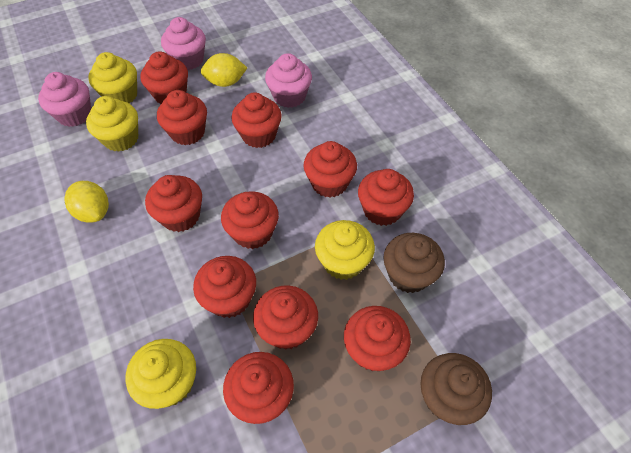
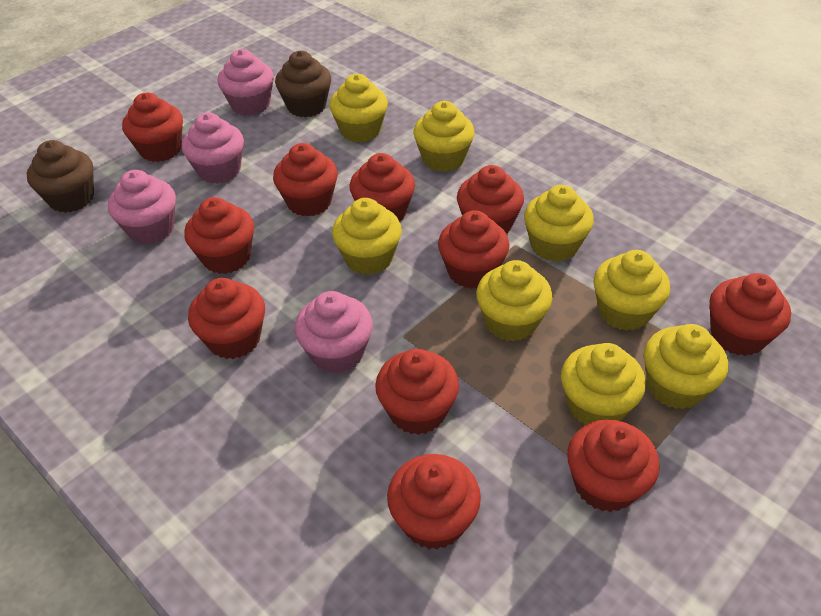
pink cupcake: [38,72,91,127] [161,17,206,70] [265,53,312,108] = 3 -> [108,170,176,244] [182,113,244,184] [217,49,274,116] [295,291,373,374] = 4
yellow cupcake: [86,96,138,152] [88,52,137,104] [125,339,196,409] [315,220,375,280] = 4 -> [329,74,388,143] [332,198,402,275] [413,101,475,172] [476,260,553,341] [524,185,594,262] [561,343,646,425] [594,250,670,331] [644,324,728,409] = 8
yellow lemon: [65,181,109,223] [201,53,247,87] = 2 -> none = 0

